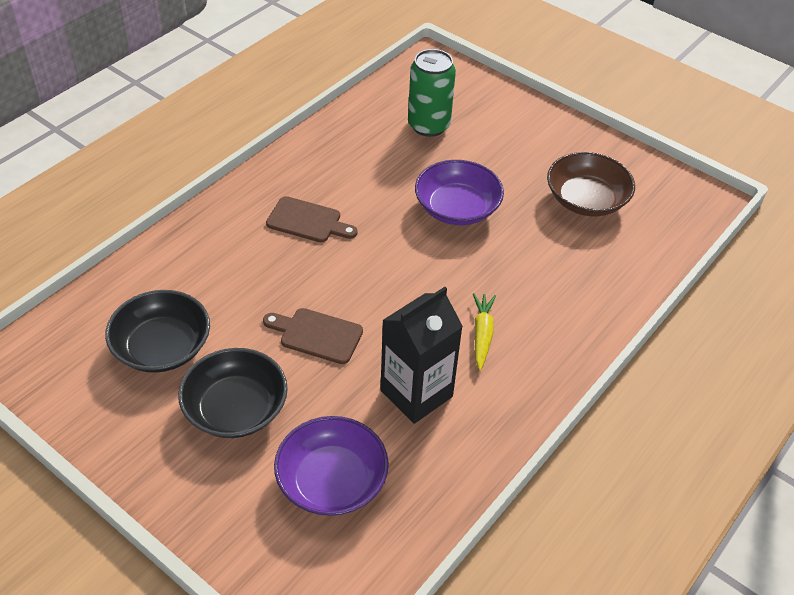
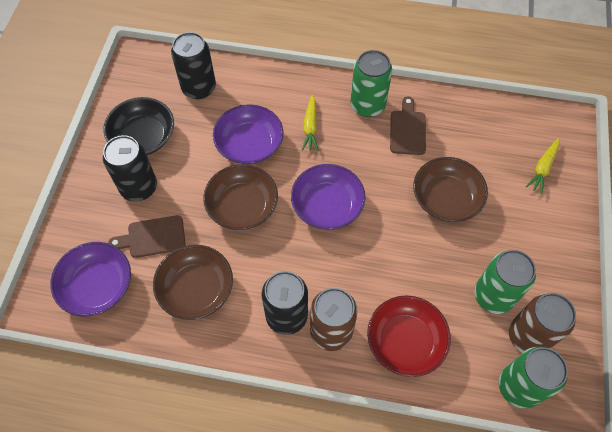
black bowl: [105,290,210,373] [178,348,288,438] = 2 -> [103,97,174,155] = 1
black can: none = 0 -> [103,135,157,202] [171,32,216,99] [262,271,308,335] = 3
black carton: [380,287,463,424] = 1 -> none = 0
brown bowl: [547,152,635,216] = 1 -> [153,245,233,320] [203,164,278,230] [413,157,488,222] = 3
brown can: none = 0 -> [310,288,358,351] [509,293,576,353] = 2
green can: [408,49,456,137] = 1 -> [350,50,392,117] [474,250,536,314] [499,347,568,409] = 3
purple bowl: [274,416,389,516] [415,160,504,225] = 2 -> [50,242,131,316] [213,104,284,164] [291,164,366,230] = 3
red bowl: none = 0 -> [367,295,451,377] = 1
yellow carrot: [473,293,496,371] = 1 -> [302,95,319,151] [526,138,559,194] = 2

